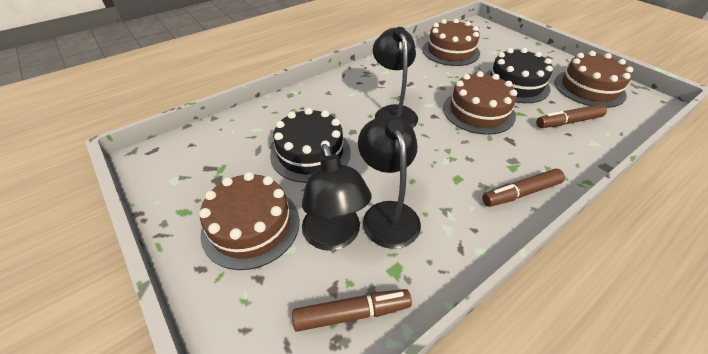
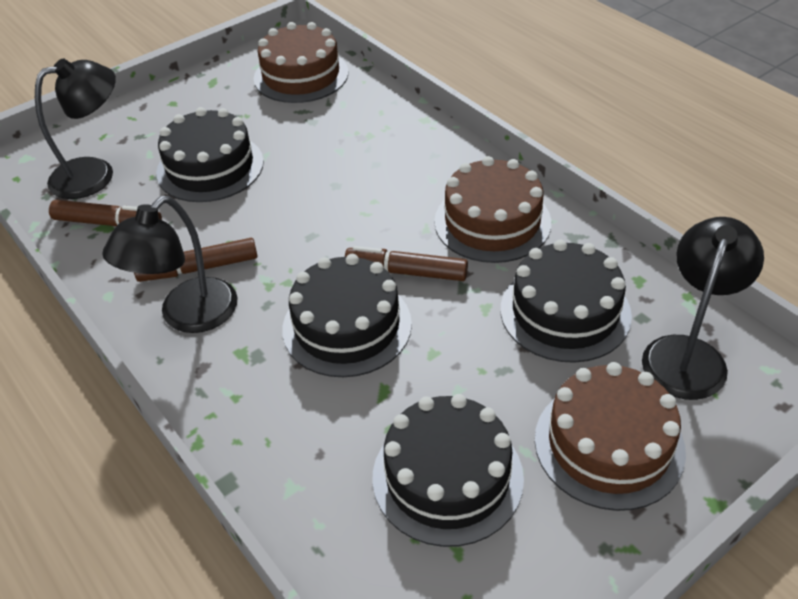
black cake: [270,108,351,183] [485,48,553,103] = 2 -> [156,107,264,202] [282,254,412,377] [373,394,524,547] [501,240,632,363] = 4
brown cake: [199,172,300,270] [422,19,480,66] [443,71,517,135] [554,51,633,108] = 4 -> [254,22,348,103] [434,156,551,263] [535,362,686,511] = 3

